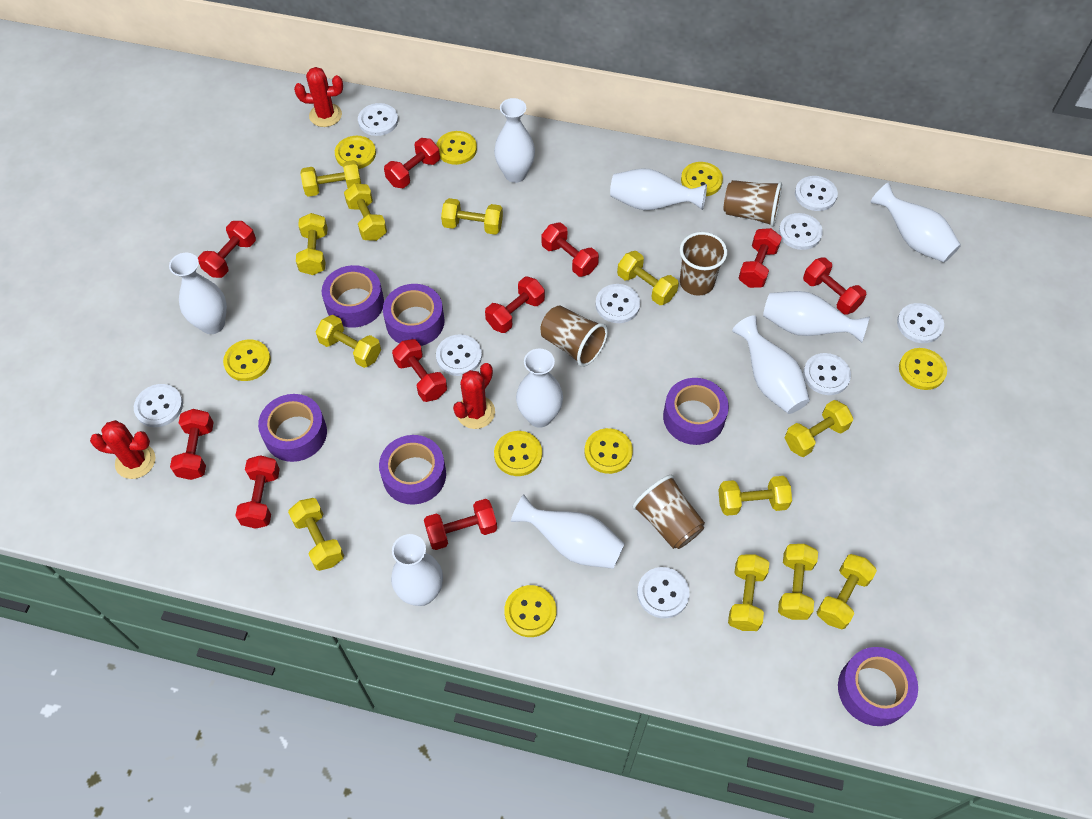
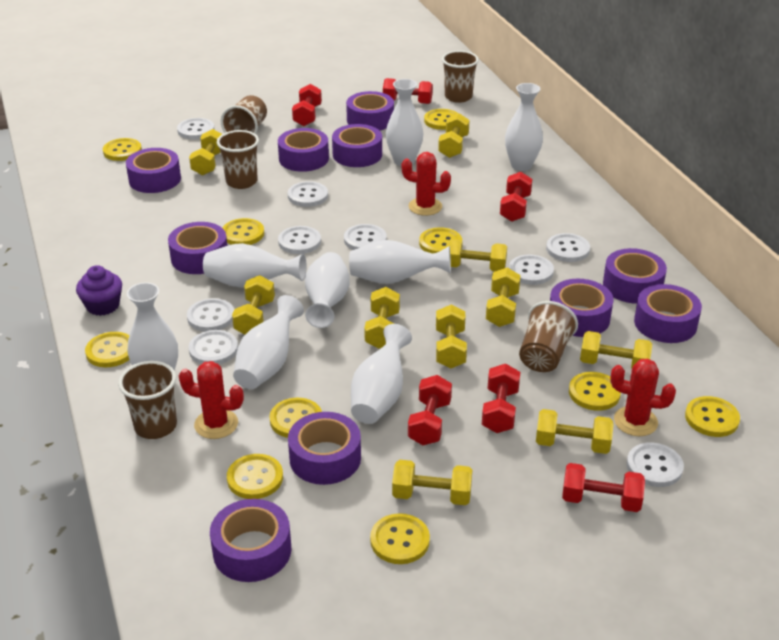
brown cup: [540,305,608,367] [632,475,705,549] [680,232,727,296] [723,180,782,227] = 4 -> [118,361,177,439] [217,130,259,189] [221,95,267,134] [442,51,479,103] [519,301,578,372] = 5
purple cupcake: none = 0 -> [76,265,122,316] = 1
purple tape: [258,394,327,462] [322,265,384,328] [379,435,446,505] [383,284,445,346] [663,378,729,445] [838,647,918,726] = 6 -> [126,148,181,193] [168,222,227,274] [210,499,291,582] [278,128,329,172] [288,412,361,485] [332,124,382,167] [346,91,394,130] [550,279,613,337] [603,248,667,304] [634,284,702,343] = 10
red dumbbell: [170,409,214,480] [198,221,256,278] [235,455,280,529] [384,138,440,188] [392,339,447,402] [424,499,497,550] [485,277,545,333] [541,222,599,277] [738,228,782,288] [803,257,866,314] = 10 -> [292,84,322,126] [383,78,433,104] [408,375,452,445] [482,364,520,433] [500,172,532,222] [562,463,645,512] = 6
white vase: [169,253,227,334] [391,534,443,606] [494,98,535,183] [511,494,625,569] [516,348,563,428] [610,169,707,210] [732,315,810,414] [763,291,870,343] [870,183,961,263] = 9 -> [127,282,178,371] [203,243,307,288] [233,295,304,389] [305,252,350,328] [349,240,451,284] [351,324,412,424] [386,79,424,166] [505,83,543,171] = 8
yellow button: [223,340,271,381] [335,136,376,169] [436,131,477,165] [494,431,542,476] [504,585,556,637] [585,428,633,474] [681,162,723,196] [899,348,947,390] = 8 -> [85,332,130,367] [103,138,142,161] [222,218,264,245] [227,454,283,499] [269,398,322,438] [370,513,430,564] [419,227,462,253] [424,109,458,130] [569,372,621,411] [685,396,740,437] = 10
yellow dumbbell: [288,498,344,571] [296,213,328,275] [301,160,361,197] [316,315,381,368] [344,183,387,241] [441,198,503,235] [617,251,679,305] [718,476,792,516] [728,554,769,631] [778,544,818,620] [785,400,854,457] [817,554,877,629] = 12 -> [189,129,222,175] [232,275,275,335] [364,287,400,349] [392,460,472,505] [436,305,467,368] [438,113,470,158] [446,239,507,271] [486,267,521,327] [536,409,613,454] [580,331,652,368] = 10

